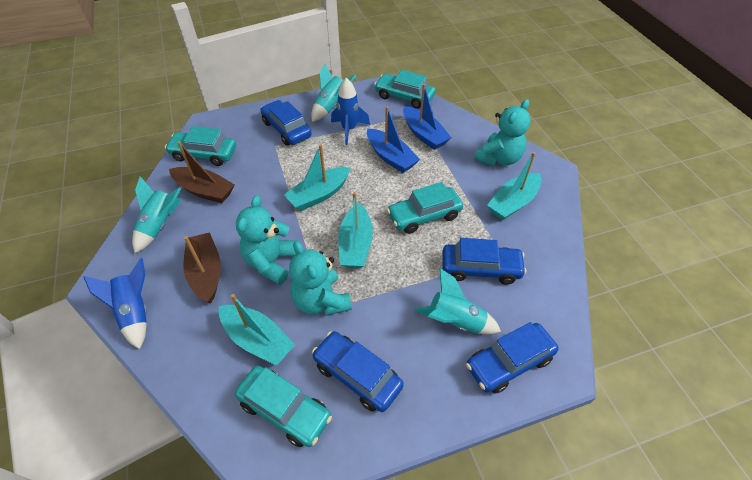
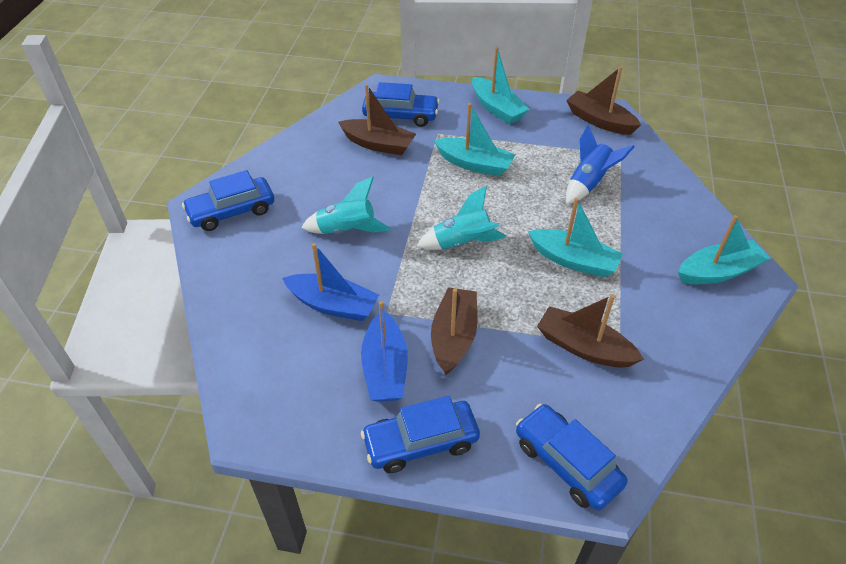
blue rocket: [83,258,147,349] [331,78,370,145] = 2 -> [566,125,634,204] = 1
brown boat: [169,141,235,203] [183,232,221,303] = 2 -> [338,84,416,155] [431,287,477,375] [537,294,644,368] [566,66,641,135] = 4
turquoise car: [165,126,236,166] [235,366,332,447] [374,70,436,109] [387,182,463,234] = 4 -> none = 0
turquoise rocket: [132,176,182,253] [311,63,356,122] [414,268,501,334] = 3 -> [301,176,391,234] [417,186,506,250] = 2
turquoise teddy bear: [236,195,296,285] [289,241,352,315] [474,99,530,166] = 3 -> none = 0

